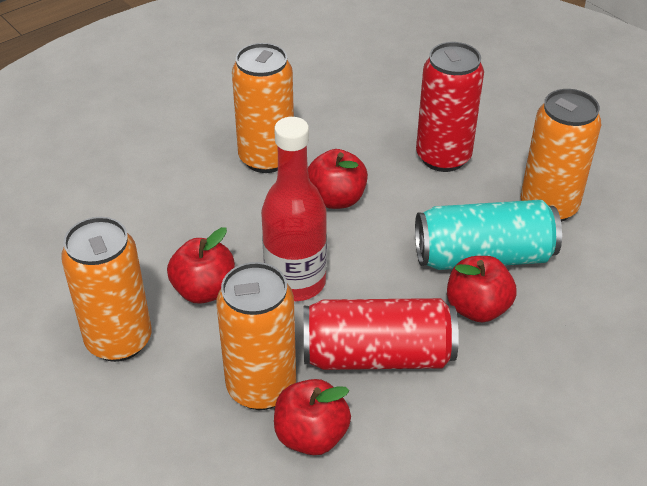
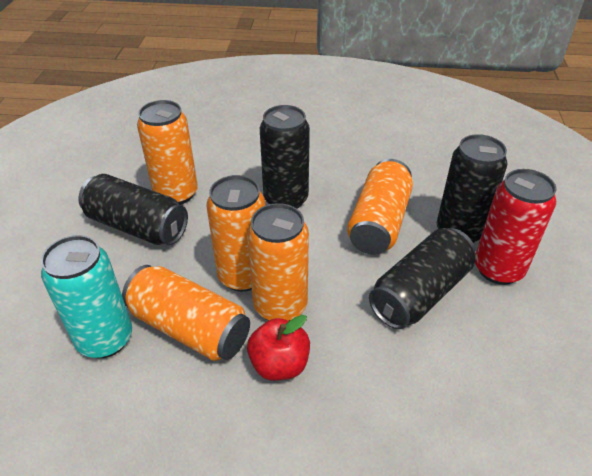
black can: none = 0 -> [78,174,188,245] [260,105,310,209] [369,228,476,329] [437,134,507,243] = 4
orange can: [61,217,152,362] [216,262,296,410] [232,43,294,173] [521,89,601,222] = 4 -> [122,265,250,361] [137,100,198,205] [206,175,265,292] [247,203,309,321] [347,159,413,255] = 5
red apple: [167,227,235,304] [274,379,351,455] [308,149,368,209] [447,256,517,322] = 4 -> [247,315,310,381] = 1
red bottle: [261,117,327,301] = 1 -> none = 0
red can: [304,298,459,370] [416,42,484,172] = 2 -> [475,169,557,285] = 1

